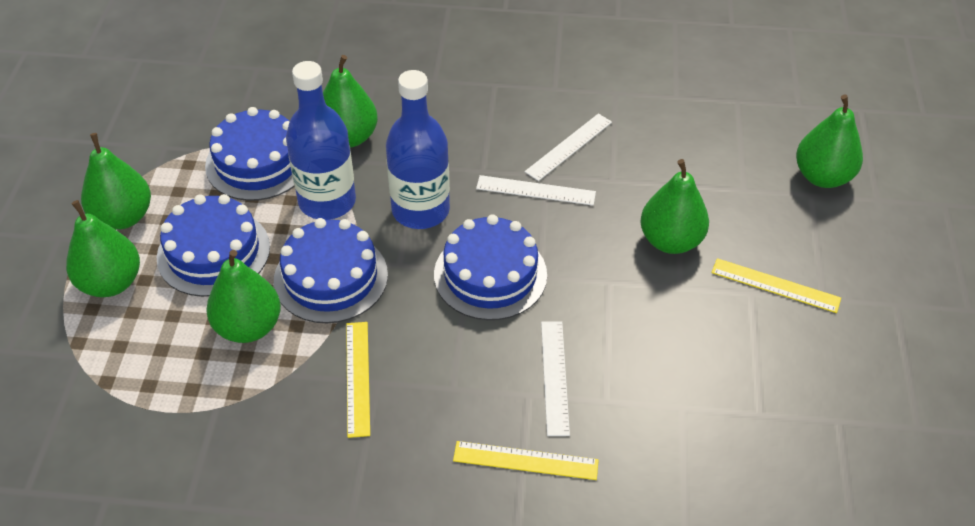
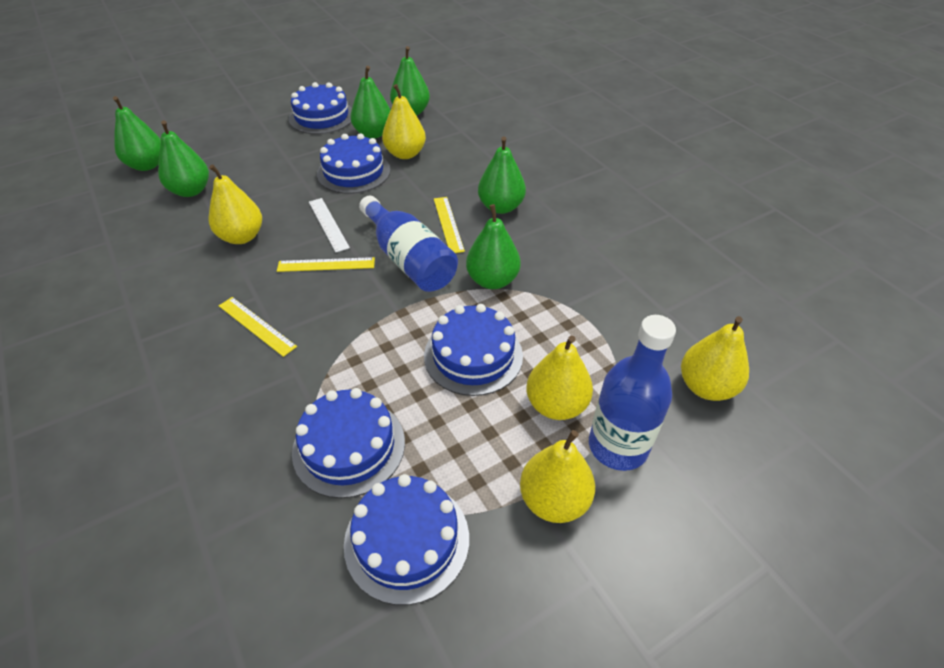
blue cake: [157,194,270,297] [205,107,295,201] [274,218,388,323] [434,214,547,320] = 4 -> [289,82,352,134] [292,388,405,498] [317,133,390,194] [344,474,469,605] [424,304,523,396] = 5
white ruler: [476,175,596,206] [525,113,612,181] [541,321,570,436] = 3 -> [309,198,350,252] = 1
yellow pear: none = 0 -> [209,164,262,244] [382,84,426,159] [520,430,595,523] [526,336,593,420] [681,316,749,401] = 5

